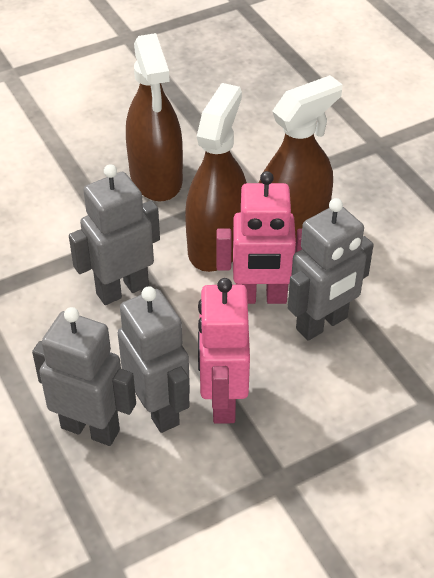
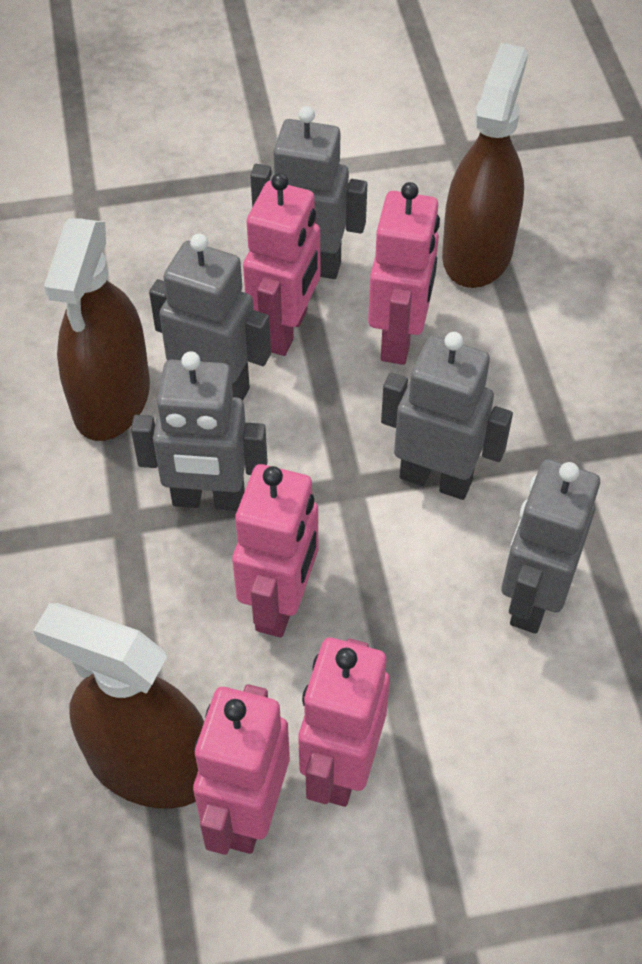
grey robot: [32,307,136,446] [69,164,160,305] [118,286,190,433] [288,198,374,340] = 4 -> [131,351,267,511] [149,234,271,400] [250,106,367,279] [381,332,513,500] [501,459,600,634] = 5
pink robot: [198,278,250,424] [216,171,302,304] = 2 -> [193,684,290,855] [232,464,318,638] [243,173,320,356] [298,638,390,807] [368,182,440,365] = 5

